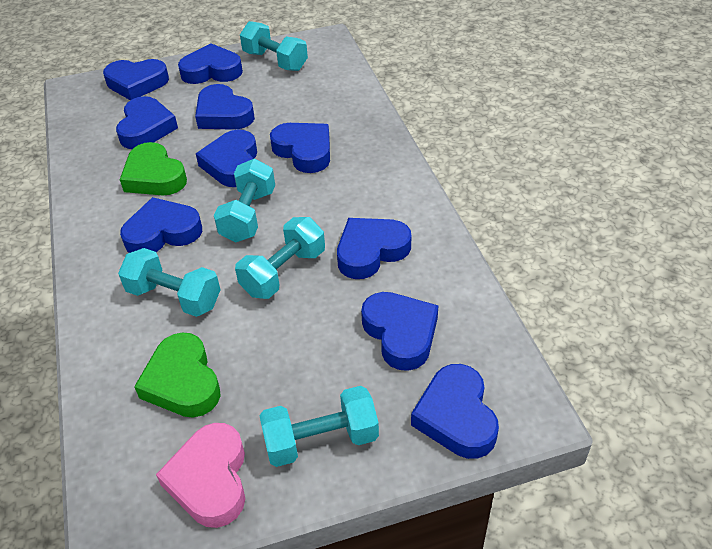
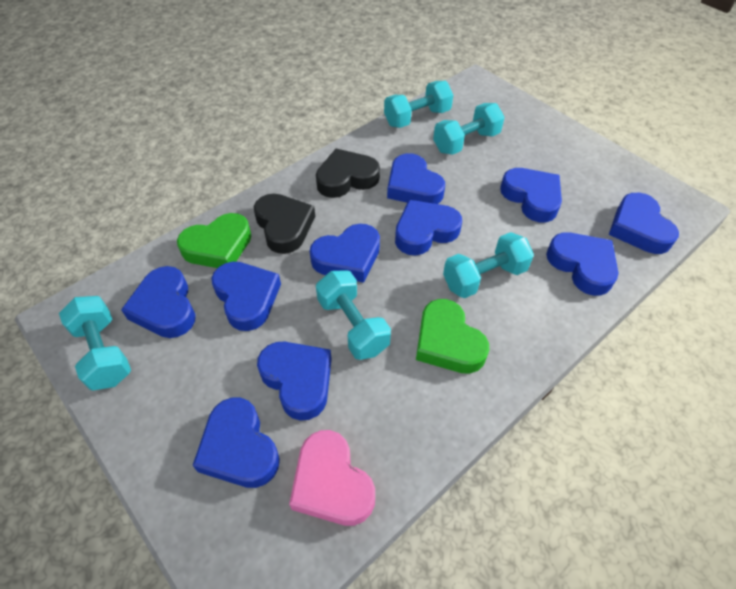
black heart: none = 0 -> [254,194,315,254] [316,149,380,198] = 2

